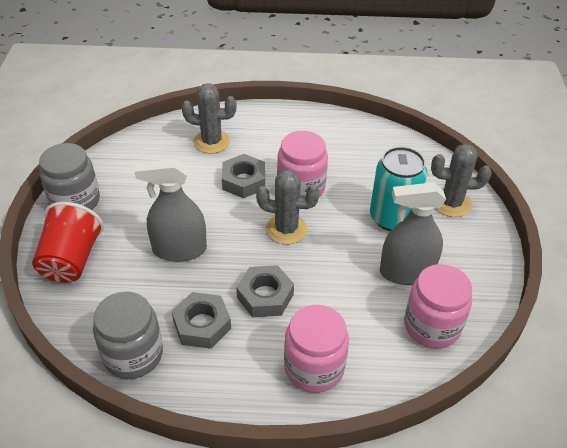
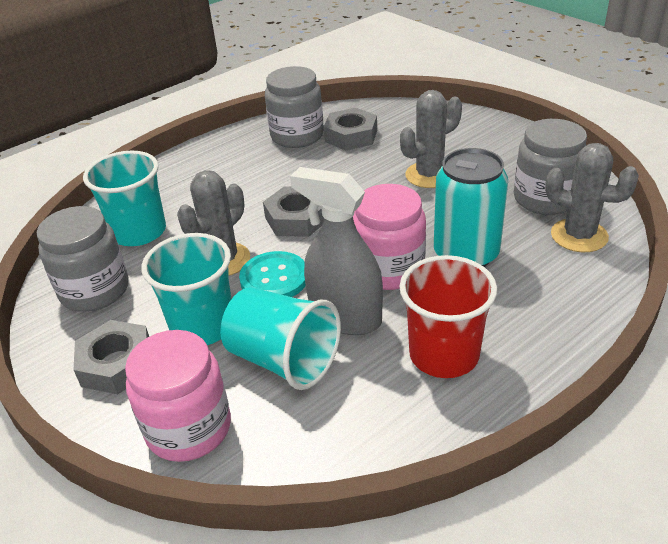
grey jar: [39,143,100,210] [93,291,163,379] = 2 -> [37,206,129,312] [265,66,324,148] [514,119,587,215] = 3
grey spray bottle: [135,159,207,262] [380,182,446,285] = 2 -> [290,167,383,335] = 1
pink jar: [277,131,328,197] [284,305,349,393] [404,264,472,348] = 3 -> [125,330,231,462] [353,184,426,290] = 2
turquoise button: none = 0 -> [239,251,306,297] = 1
turquoise cup: none = 0 -> [83,151,166,246] [141,233,231,345] [220,287,341,390] = 3

